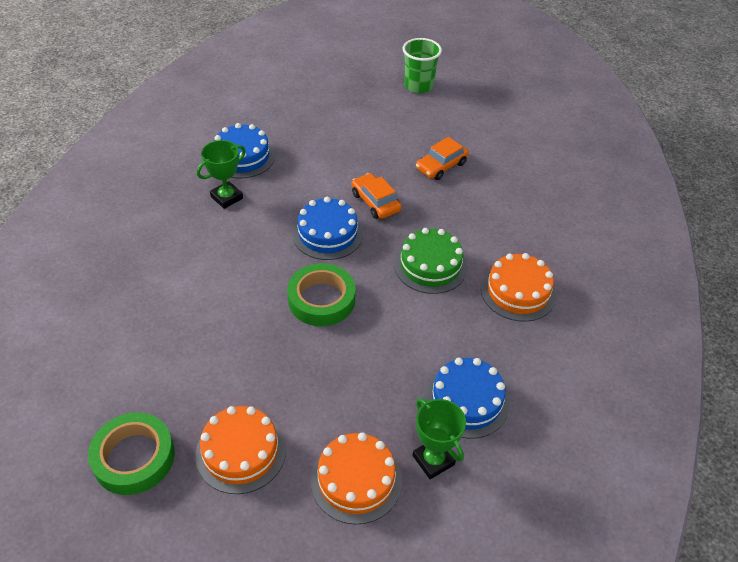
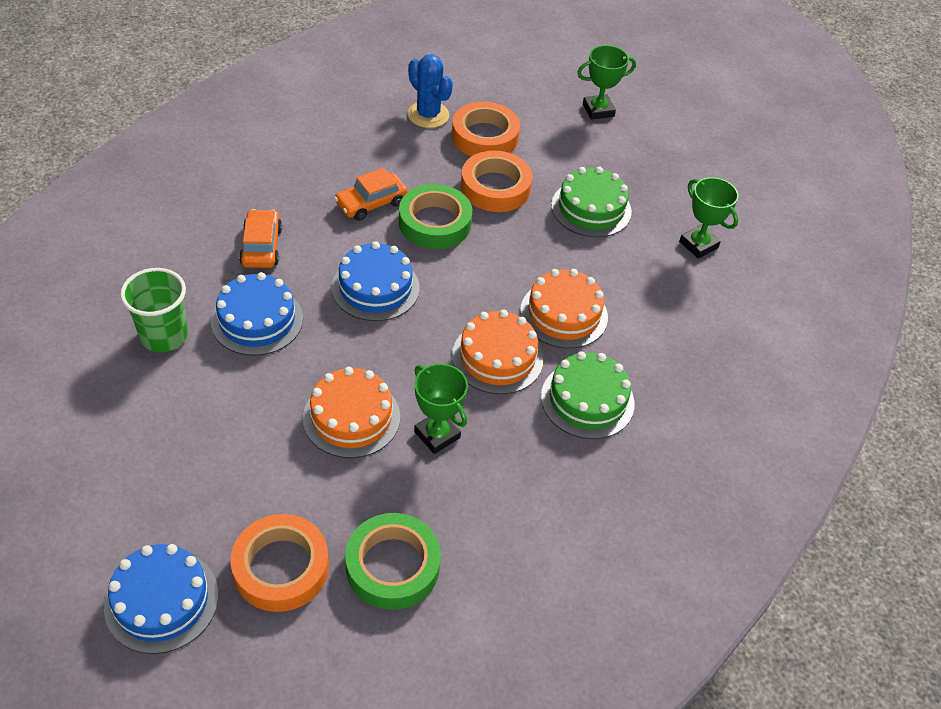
blue cactus: none = 0 -> [408,54,453,128] = 1
green cake: [394,228,467,294] = 1 -> [541,351,634,439] [551,167,632,237] = 2
green trophy: [197,140,246,209] [413,398,466,479] = 2 -> [414,364,468,454] [577,45,636,120] [679,177,738,259] = 3
orange tape: none = 0 -> [230,514,329,612] [452,102,520,156] [461,151,532,212] = 3

